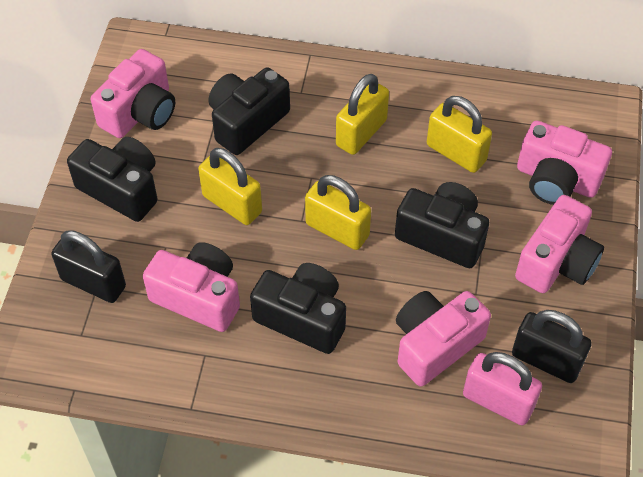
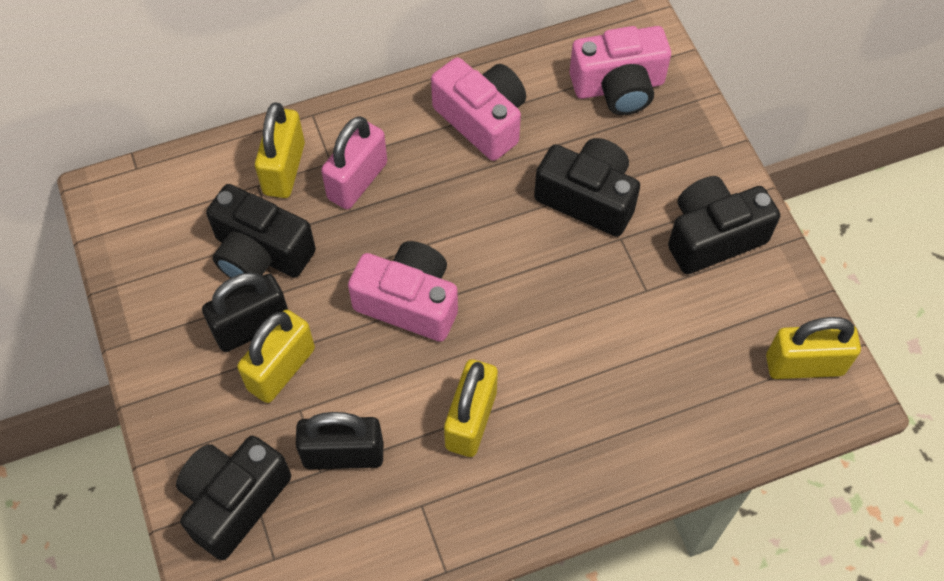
pink camera: [91,49,175,138] [143,242,240,332] [396,291,491,387] [515,195,604,293] [517,120,612,205] = 5 -> [348,241,458,342] [431,57,526,161] [569,26,671,115] = 3

